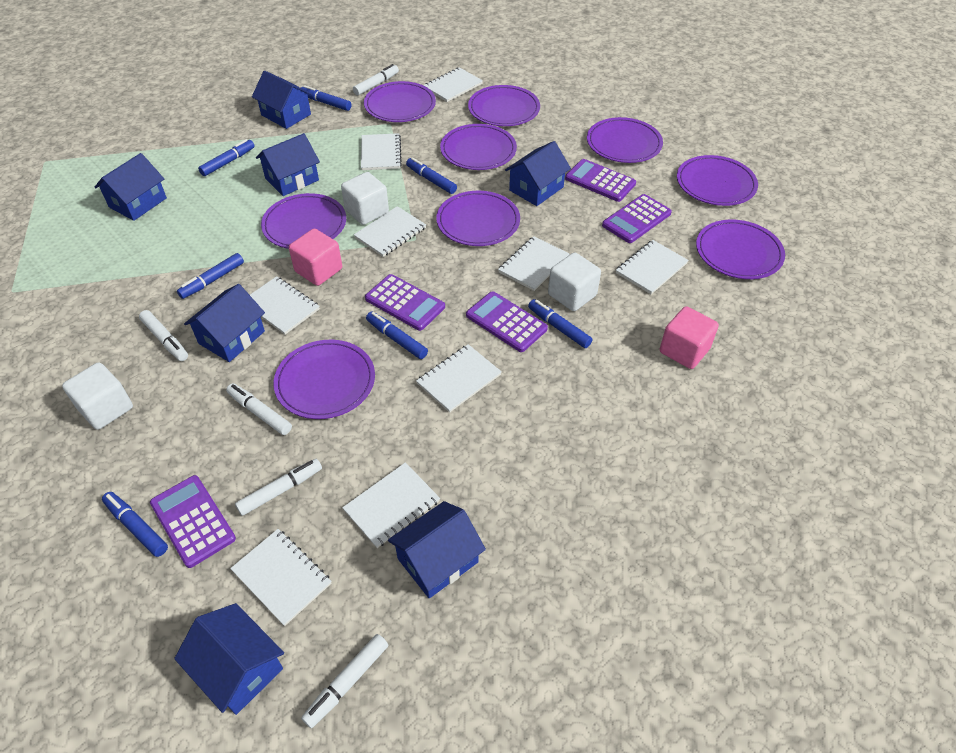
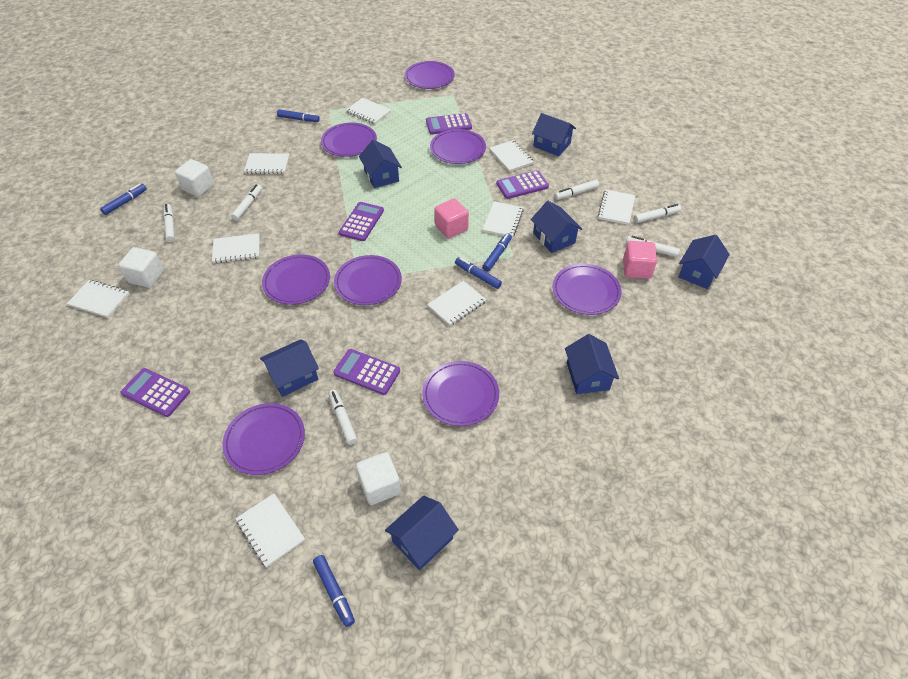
blue marker: [102,492,168,557] [177,253,244,299] [198,139,255,176] [301,85,351,111] [366,312,428,359] [406,157,457,194] [528,299,592,348] = 7 -> [100,184,147,215] [277,110,320,122] [313,555,355,627] [455,257,502,289] [482,233,512,272] = 5
purple plate: [261,193,346,249] [273,340,375,419] [364,81,436,122] [436,191,520,246] [440,124,517,170] [468,85,540,126] [587,117,663,163] [677,155,758,206] [696,220,785,279] = 9 -> [222,403,305,475] [262,254,330,305] [321,123,377,157] [334,255,402,305] [405,61,455,89] [422,361,499,426] [430,129,486,164] [553,264,621,315] = 8
white marker: [139,310,188,361] [226,383,292,435] [235,459,322,516] [301,634,388,728] [353,64,399,95] = 5 -> [163,204,175,242] [231,184,262,220] [328,390,358,445] [554,180,599,200] [626,236,680,257] [634,204,681,223] = 6

